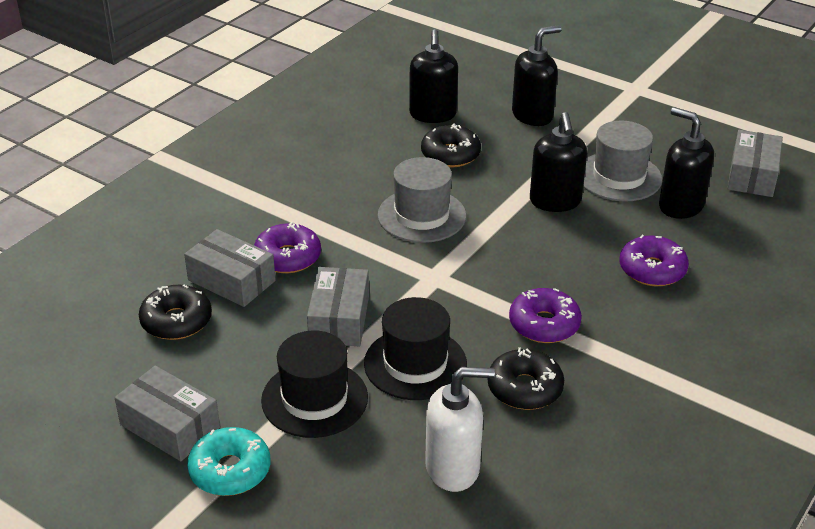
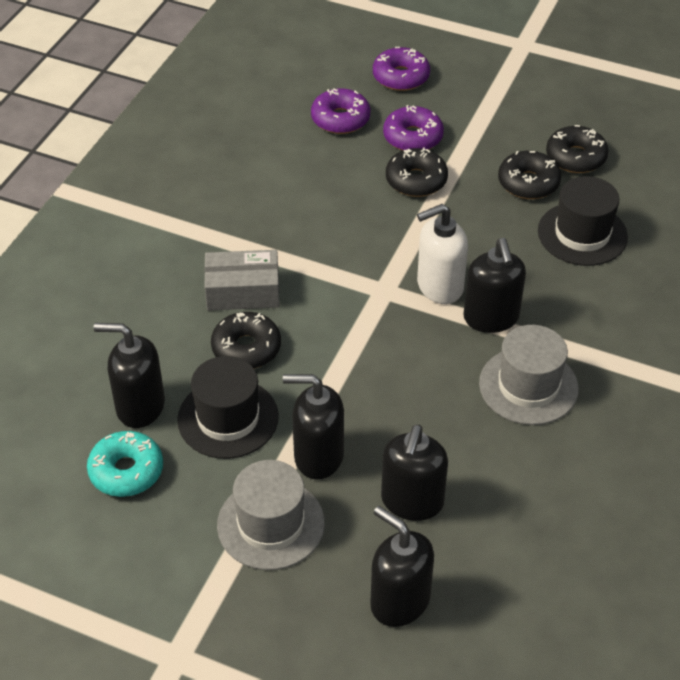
black donut: [139,285,212,340] [421,124,481,167] [488,347,564,410] = 3 -> [211,312,281,369] [386,147,448,197] [498,151,561,199] [546,125,609,173] = 4
black soap dispenser: [409,29,458,123] [512,25,562,126] [530,112,587,212] [659,107,714,219] = 4 -> [94,323,165,428] [283,374,344,479] [370,506,434,627] [381,424,448,521] [464,238,526,333] = 5
grey box: [115,366,220,461] [184,229,276,307] [307,267,369,346] [727,130,783,197] = 4 -> [204,250,280,311] = 1

